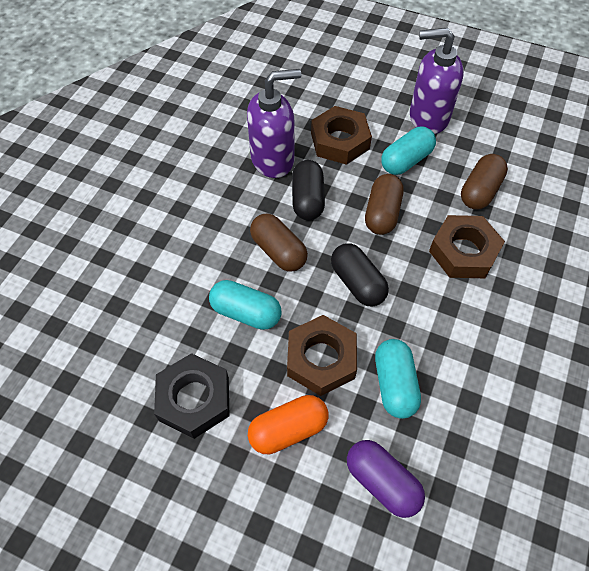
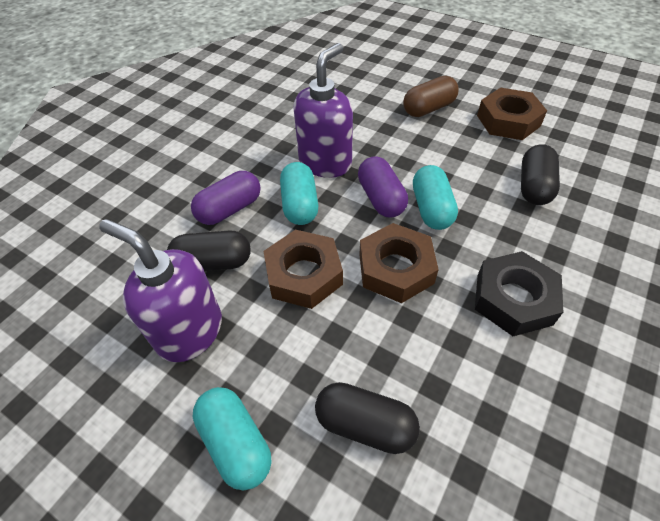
black capsule: [292,160,325,220] [331,243,389,306] = 2 -> [167,230,251,271] [315,382,420,454] [521,144,560,205] = 3
brown capsule: [250,213,308,272] [365,174,403,235] [461,154,508,210] = 3 -> [403,76,459,117] = 1
orange capsule: [248,395,328,454] = 1 -> none = 0
purple capsule: [347,440,425,518] = 1 -> [191,171,261,225] [358,156,408,217] = 2

